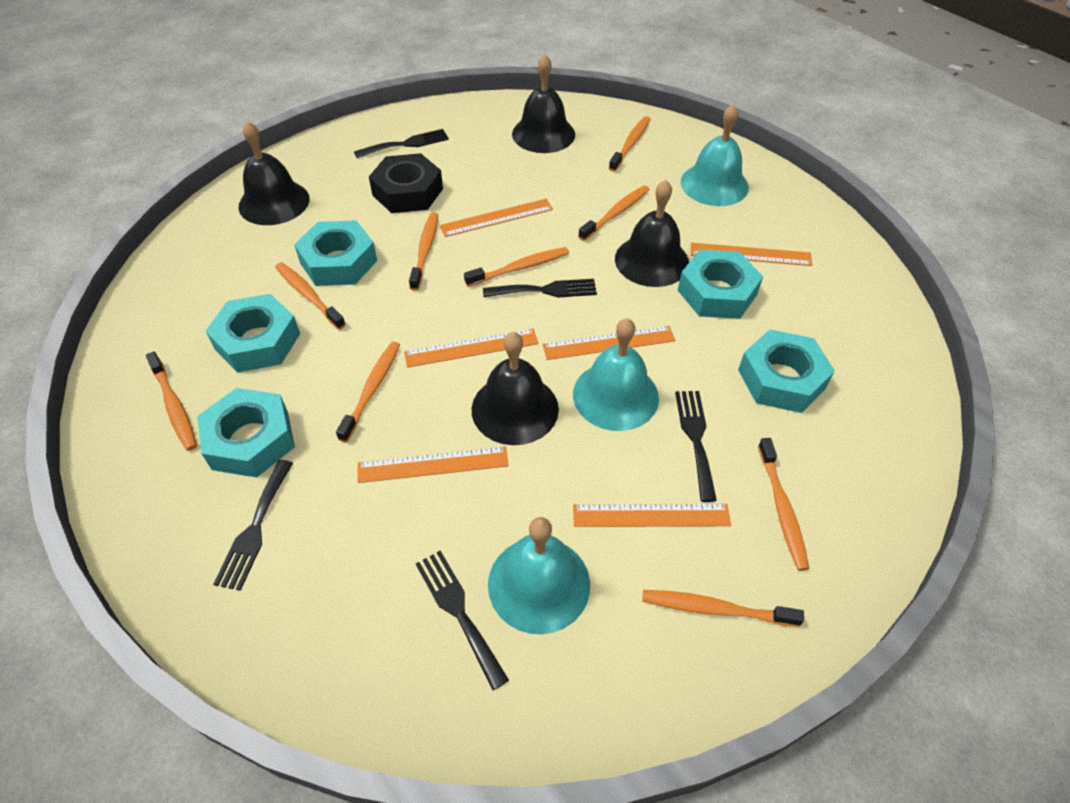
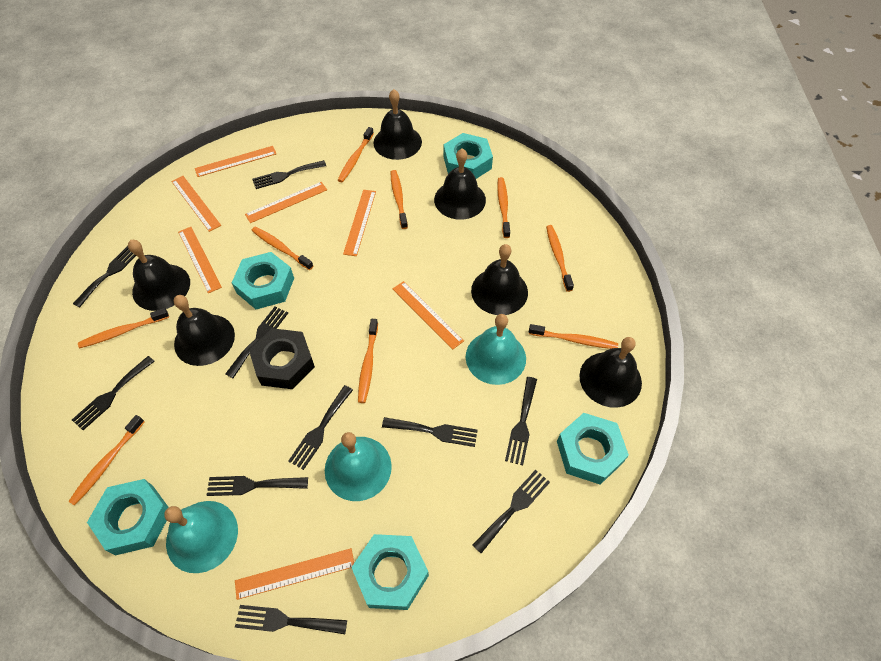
black bell: [239,121,309,225] [472,332,559,445] [512,54,575,153] [615,180,689,287] = 4 -> [128,240,190,311] [174,295,235,366] [374,89,422,160] [434,149,486,220] [471,244,528,315] [579,337,642,408] = 6
black fork: [213,460,293,591] [354,129,449,158] [416,551,509,690] [483,279,597,298] [675,391,717,502] = 5 -> [72,356,155,430] [73,246,136,308] [207,476,308,496] [225,307,288,378] [235,605,347,634] [252,160,326,189] [288,385,353,470] [382,417,477,447] [473,470,550,553] [505,377,537,465] = 10
orange ruler: [358,446,509,483] [404,328,539,368] [440,199,553,237] [543,326,675,360] [573,504,731,527] [691,243,812,266] = 6 -> [171,176,221,232] [178,227,222,293] [195,146,276,177] [235,548,354,600] [245,182,327,223] [343,190,376,256] [393,281,464,349] = 7

